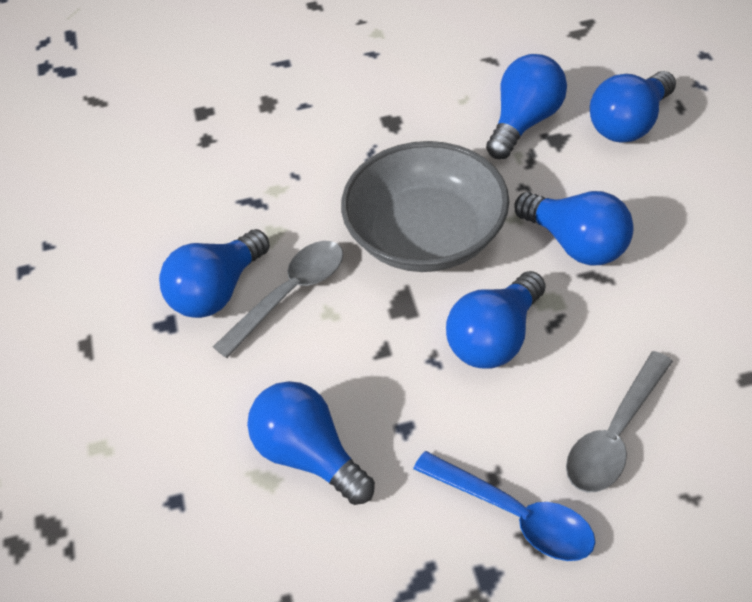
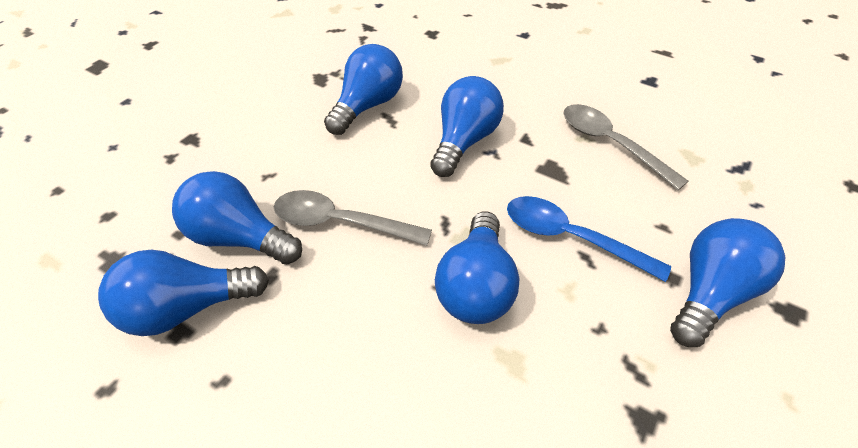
grey bowl: [341,141,509,272] = 1 -> none = 0

